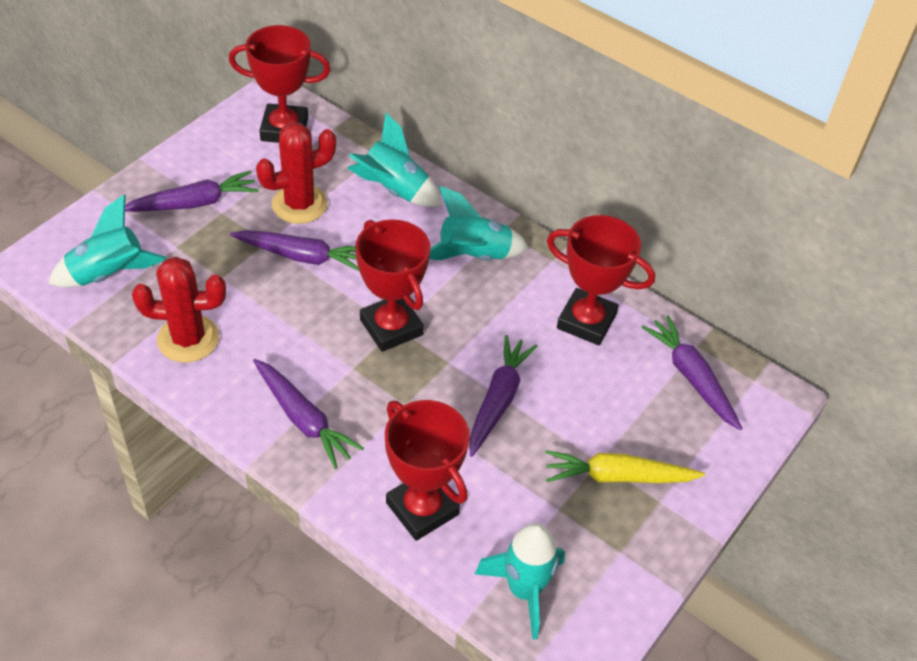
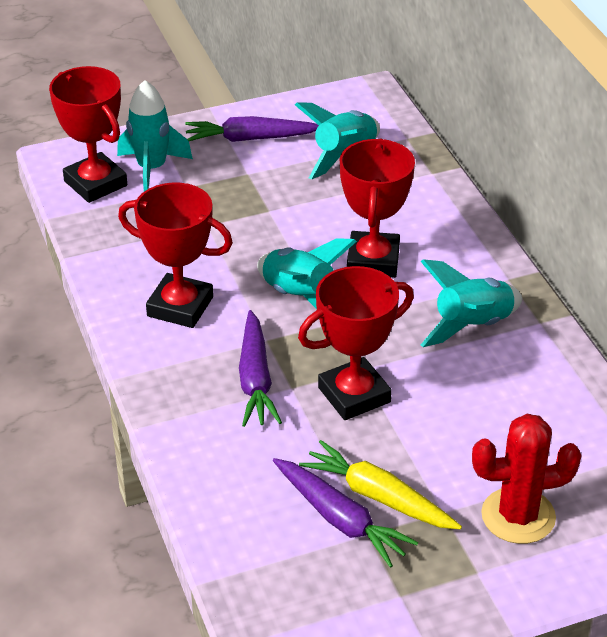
purple carrot: [125,170,258,212] [230,230,359,271] [253,359,364,469] [469,335,537,457] [642,315,743,430] = 5 -> [185,116,319,142] [239,310,282,427] [273,458,418,568] = 3
red cactus: [132,257,226,363] [256,123,336,224] = 2 -> [472,414,582,544] = 1

